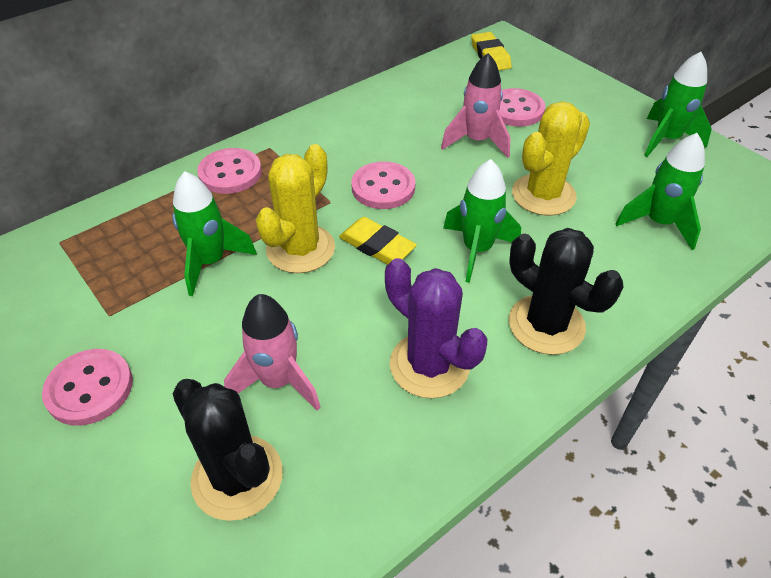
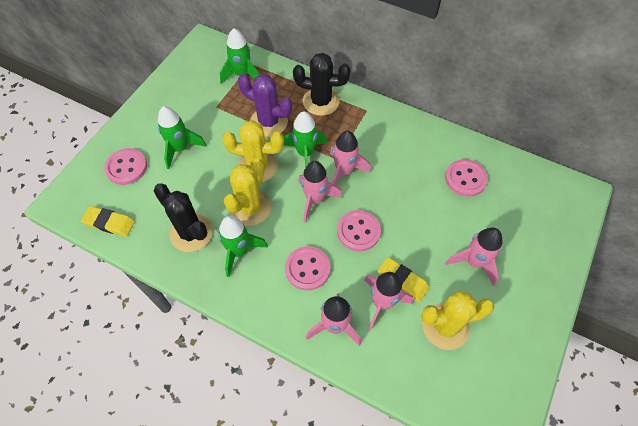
pink rocket: [224,294,321,411] [441,53,510,158] = 2 -> [298,161,342,223] [306,293,361,346] [330,131,371,186] [364,272,413,331] [445,228,502,286] = 5
yellow cactus: [256,144,335,273] [512,101,590,216] = 2 -> [222,120,284,182] [224,158,271,226] [421,291,494,350] = 3

